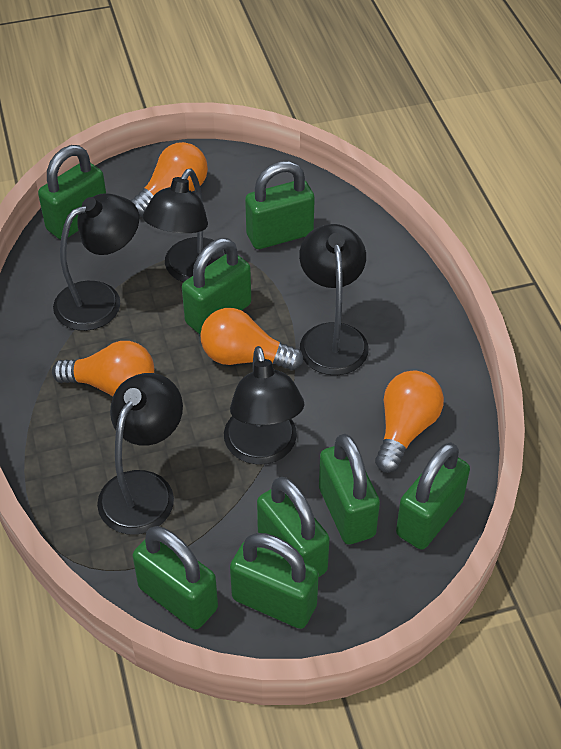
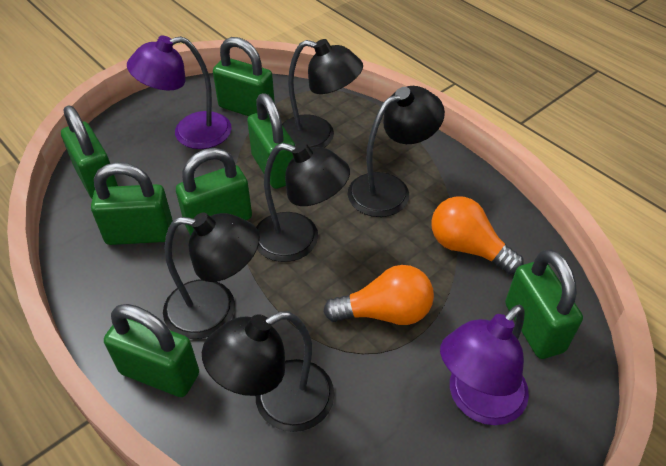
green padlock: [38,145,106,240] [133,526,218,630] [182,238,251,334] [230,533,319,629] [245,161,315,249] [257,477,330,577] [319,434,380,544] [396,442,470,550] = 8 -> [61,105,118,199] [91,162,173,245] [104,304,199,397] [176,148,252,235] [213,37,275,116] [247,93,295,189] [505,249,583,359] = 7
orange light bulb: [52,341,154,396] [131,142,208,217] [200,308,303,370] [375,370,444,473] = 4 -> [323,265,434,325] [431,196,524,275] = 2
purple lamp: none = 0 -> [127,35,232,149] [440,305,529,425] = 2

